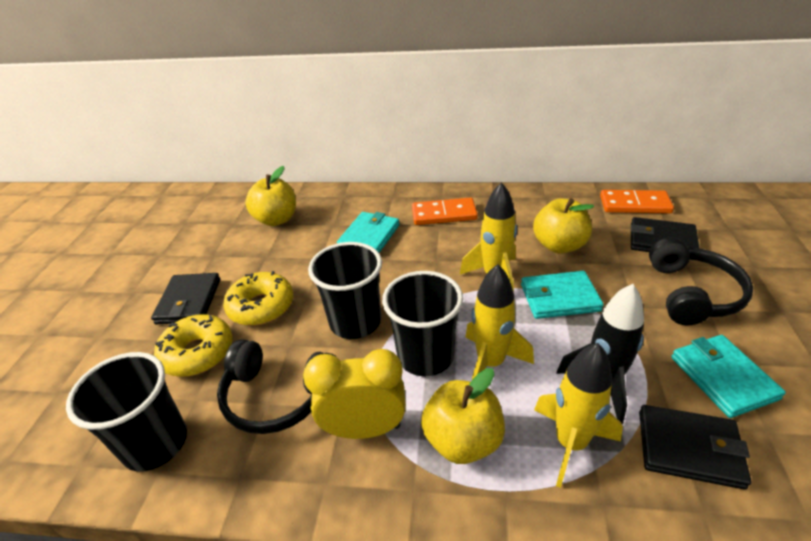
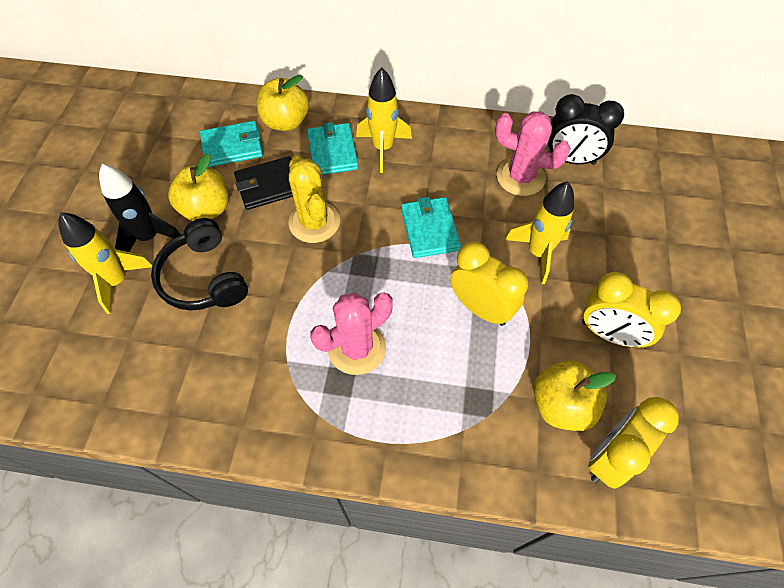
black clock: none = 0 -> [548,94,624,165] = 1
black cup: [66,352,187,472] [308,242,382,339] [382,271,463,376] = 3 -> none = 0
black headphones: [217,339,336,434] [649,237,753,325] = 2 -> [151,218,248,311] = 1
black wallet: [151,273,220,324] [631,217,699,252] [639,405,752,490] = 3 -> [234,156,293,210] = 1
orange domino: [412,198,478,225] [600,190,674,214] = 2 -> none = 0
pink cactus: none = 0 -> [310,292,393,375] [495,111,571,196] = 2
yellow cactus: none = 0 -> [288,156,340,243] = 1
yellow clock: [303,349,406,439] = 1 -> [450,241,528,326] [582,272,681,348] [588,397,679,489] = 3
yellow donut: [154,314,233,377] [223,271,293,326] = 2 -> none = 0

